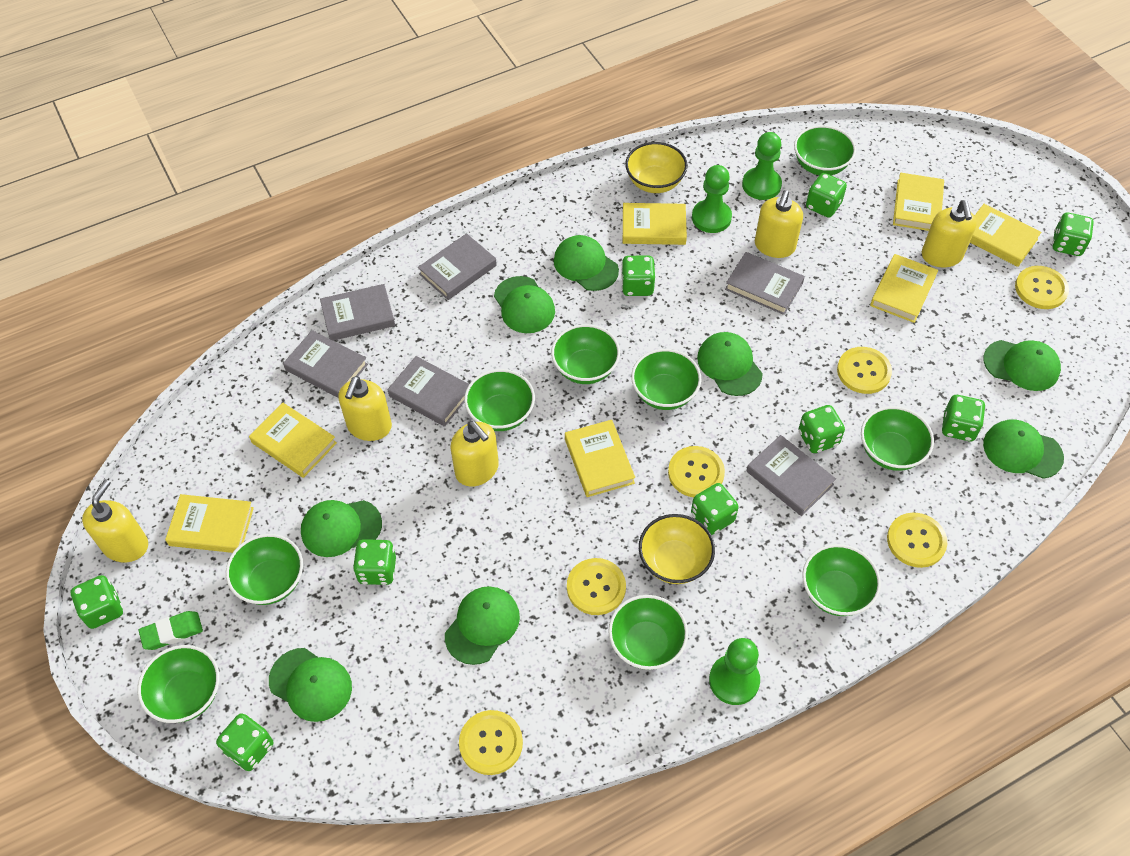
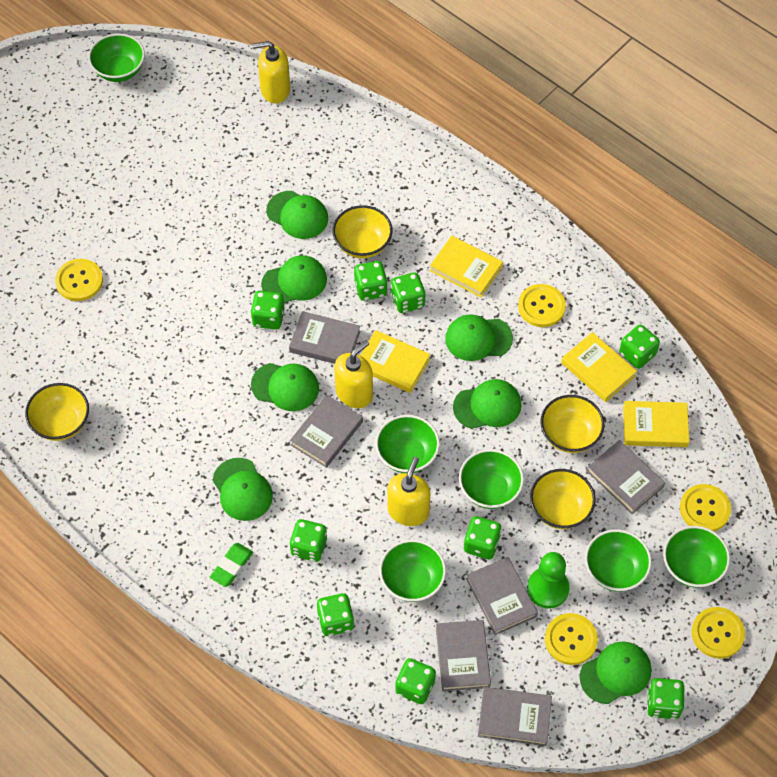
green bowl: [137,645,220,723] [226,534,303,605] [464,369,535,431] [551,324,620,384] [608,595,688,670] [631,349,701,410] [794,125,856,175] [802,544,881,616] [861,406,934,471] = 9 -> [88,33,145,82] [375,415,440,473] [379,540,446,602] [459,449,524,509] [585,529,652,592] [663,526,730,588] = 6
green cap: [269,648,352,722] [301,500,382,557] [445,586,520,665] [494,276,555,333] [554,235,619,291] [697,332,763,396] [983,340,1061,391] [983,419,1064,479] = 8 -> [213,458,273,521] [251,363,319,411] [261,255,327,303] [266,191,328,239] [445,314,513,361] [453,379,521,429] [580,641,651,704] = 7
green pawn: [692,165,732,233] [709,638,760,705] [742,132,782,200] = 3 -> [527,552,570,608] = 1
yellow book: [165,494,254,553] [249,403,337,478] [565,420,635,497] [623,203,687,245] [870,254,938,323] [893,173,944,231] [970,204,1041,267] = 7 -> [360,330,430,393] [430,236,503,297] [561,332,637,402] [623,401,689,447] = 4
yellow bowl: [625,142,688,193] [639,514,715,584] = 2 -> [25,383,89,441] [333,205,392,258] [530,469,596,529] [541,395,604,453] = 4
yellow button: [459,710,523,775] [567,558,626,615] [668,446,725,497] [837,347,892,394] [887,513,947,568] [1015,266,1069,309] = 6 -> [55,259,103,301] [518,284,566,327] [545,613,598,665] [680,484,731,531] [692,607,745,659] = 5
yellow soap dispenser: [82,479,148,562] [338,376,392,441] [451,421,499,487] [755,190,803,258] [922,200,977,267] = 5 -> [252,41,290,103] [334,340,373,408] [387,457,430,526] = 3

